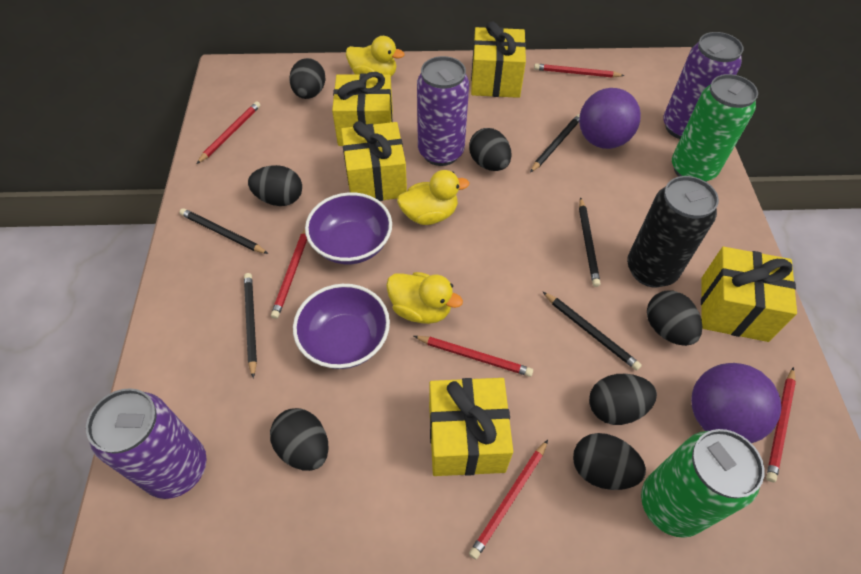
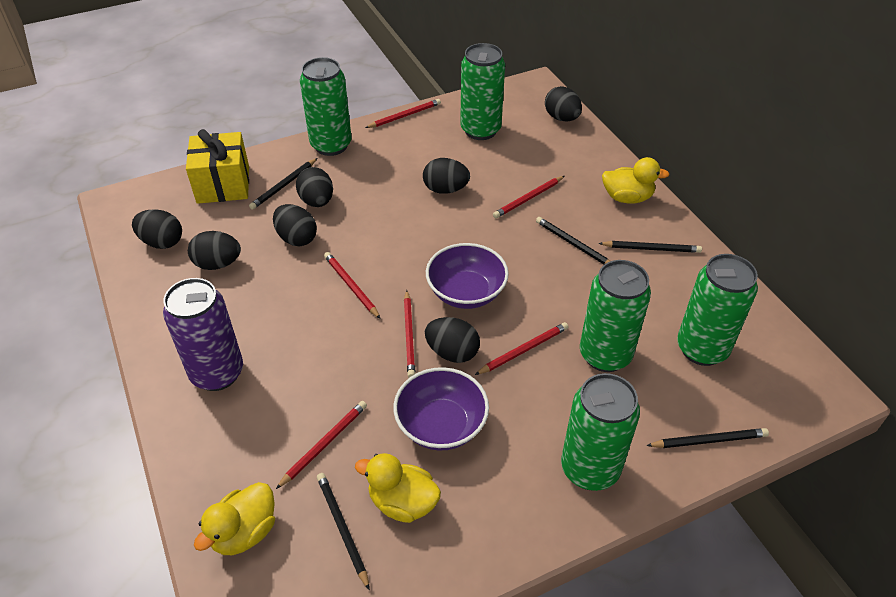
black can: [627,176,719,287] = 1 -> none = 0
green can: [641,429,765,538] [672,74,758,182] = 2 -> [300,57,351,156] [460,43,505,140] [561,373,640,491] [580,260,651,372] [677,254,758,366] = 5
purple ball: [579,88,641,149] [691,363,781,443] = 2 -> none = 0
purple can: [86,388,207,499] [417,56,469,166] [663,32,744,139] = 3 -> [163,278,243,391] = 1
yellow gift: [332,72,393,146] [341,121,407,201] [429,378,513,476] [471,21,526,98] [701,247,797,342] = 5 -> [186,129,249,204] = 1

